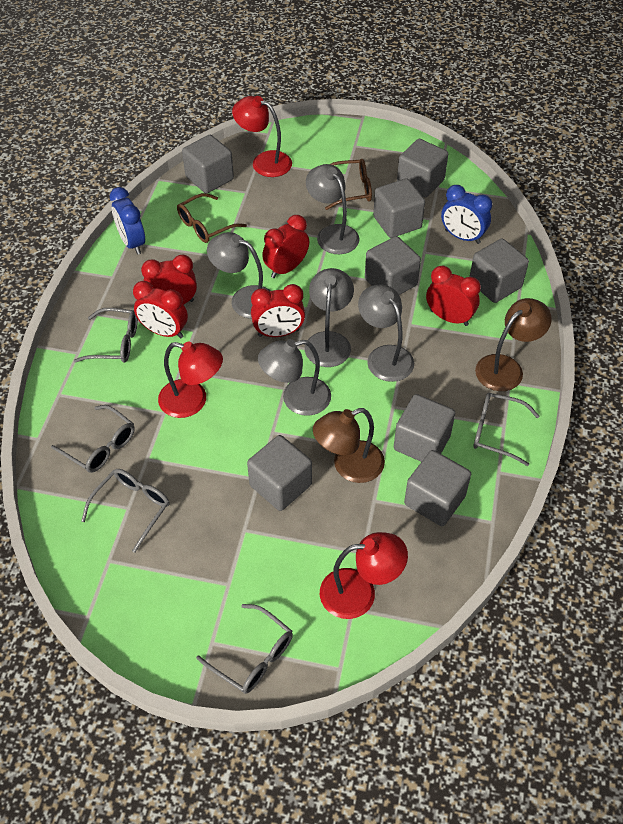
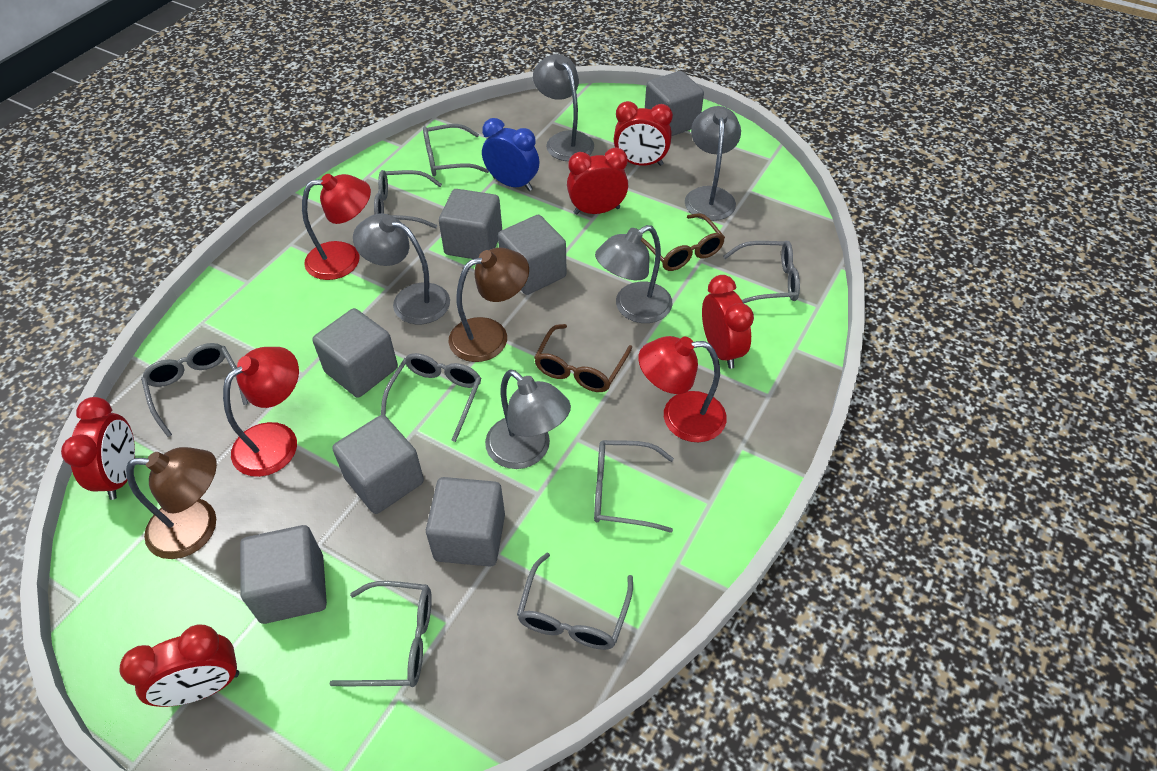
blue clock: [110,187,145,255] [441,185,492,244] = 2 -> [482,118,540,191] = 1
grey cube: [182,135,234,193] [247,435,312,511] [365,236,421,295] [373,178,425,238] [394,394,455,462] [397,139,448,198] [404,450,471,526] [469,238,529,303] = 8 -> [240,525,327,624] [312,308,398,398] [332,415,424,514] [426,477,505,567] [439,189,502,259] [498,215,567,295] [645,71,704,136] = 7
grey glasses: [51,405,135,473] [74,308,138,363] [81,469,170,553] [196,604,293,694] [473,393,539,466] = 5 -> [141,343,248,437] [329,581,432,687] [374,170,442,229] [381,353,481,442] [423,124,489,176] [517,553,633,650] [594,440,674,533] [723,241,800,304] = 8

